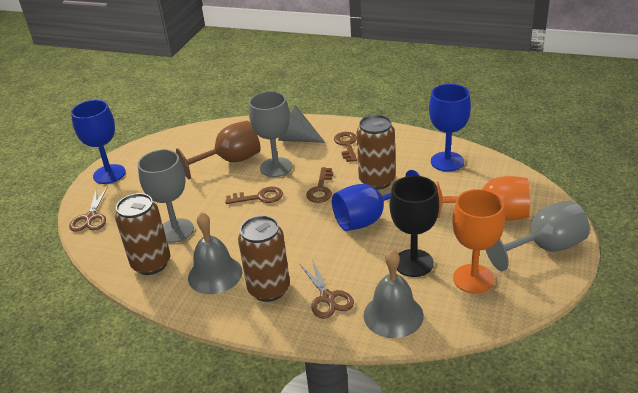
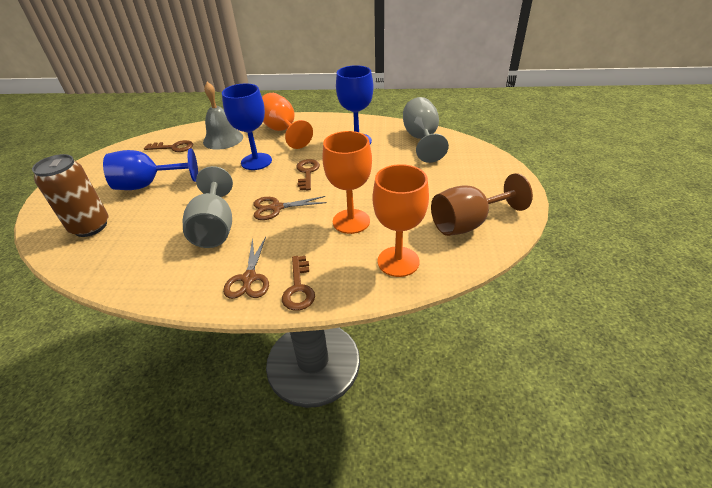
black goblet: [390,176,439,277] = 1 -> none = 0
brown can: [115,193,170,275] [238,216,290,302] [356,115,395,190] = 3 -> [32,154,108,237] = 1
grey bell: [188,212,242,294] [363,249,424,338] = 2 -> [203,82,243,150] = 1
grey cone: [278,106,325,143] = 1 -> none = 0
grey goblet: [138,150,194,243] [249,91,293,177] [485,200,590,271] = 3 -> [183,166,233,248] [403,97,449,163] = 2
orange goblet: [437,176,530,220] [452,189,505,294] = 2 -> [262,93,313,149] [322,131,372,234] [372,164,429,277] = 3

